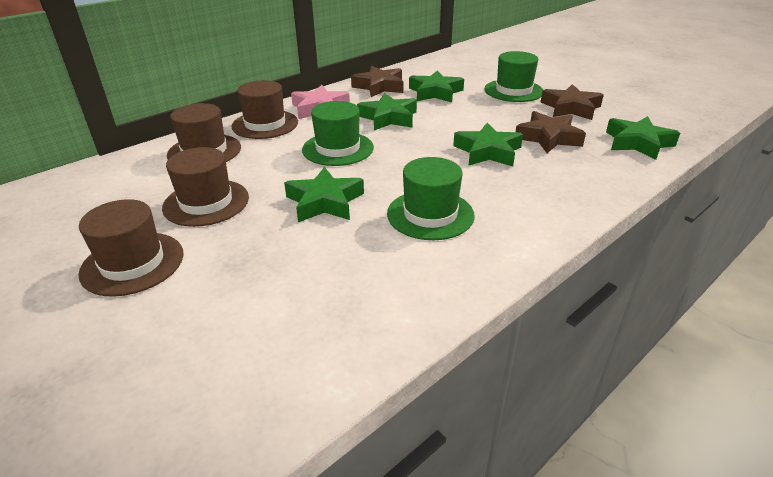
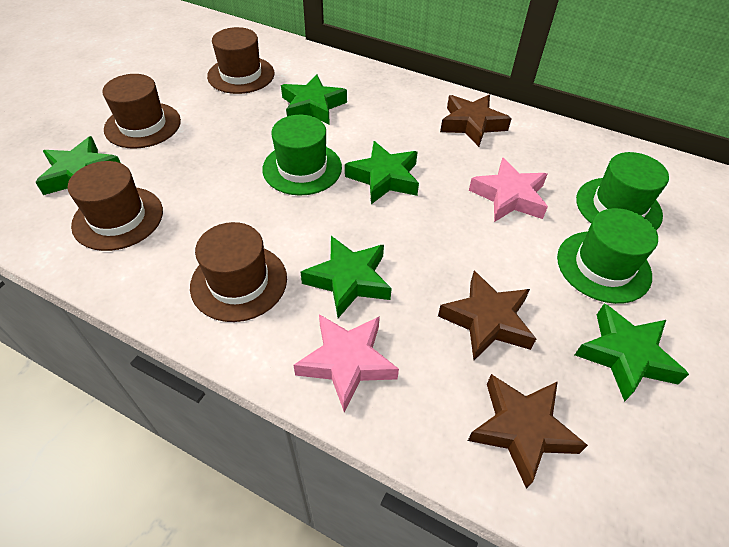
pink star: [291,85,350,119] = 1 -> [293,314,399,412] [469,157,548,222] = 2

